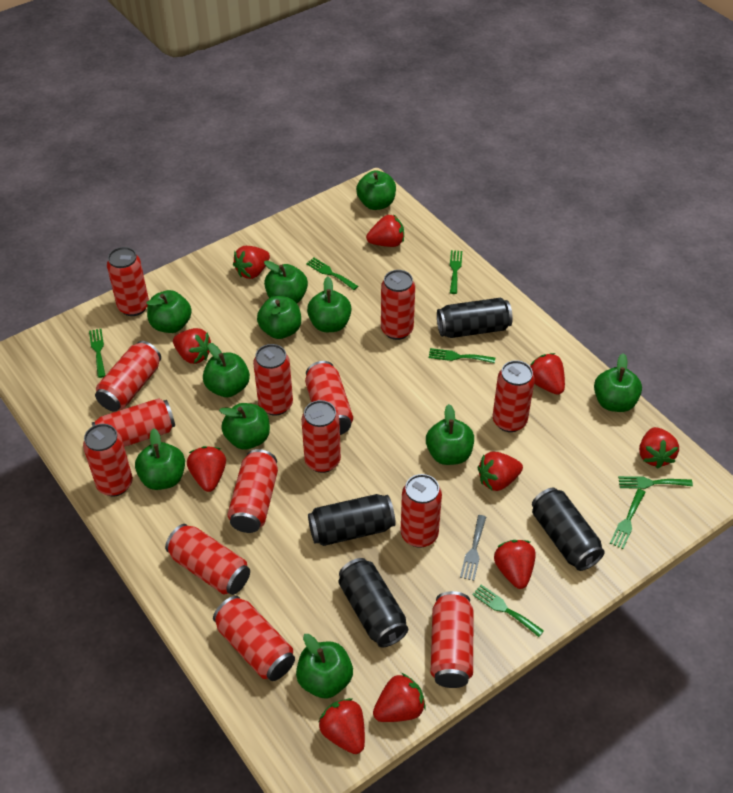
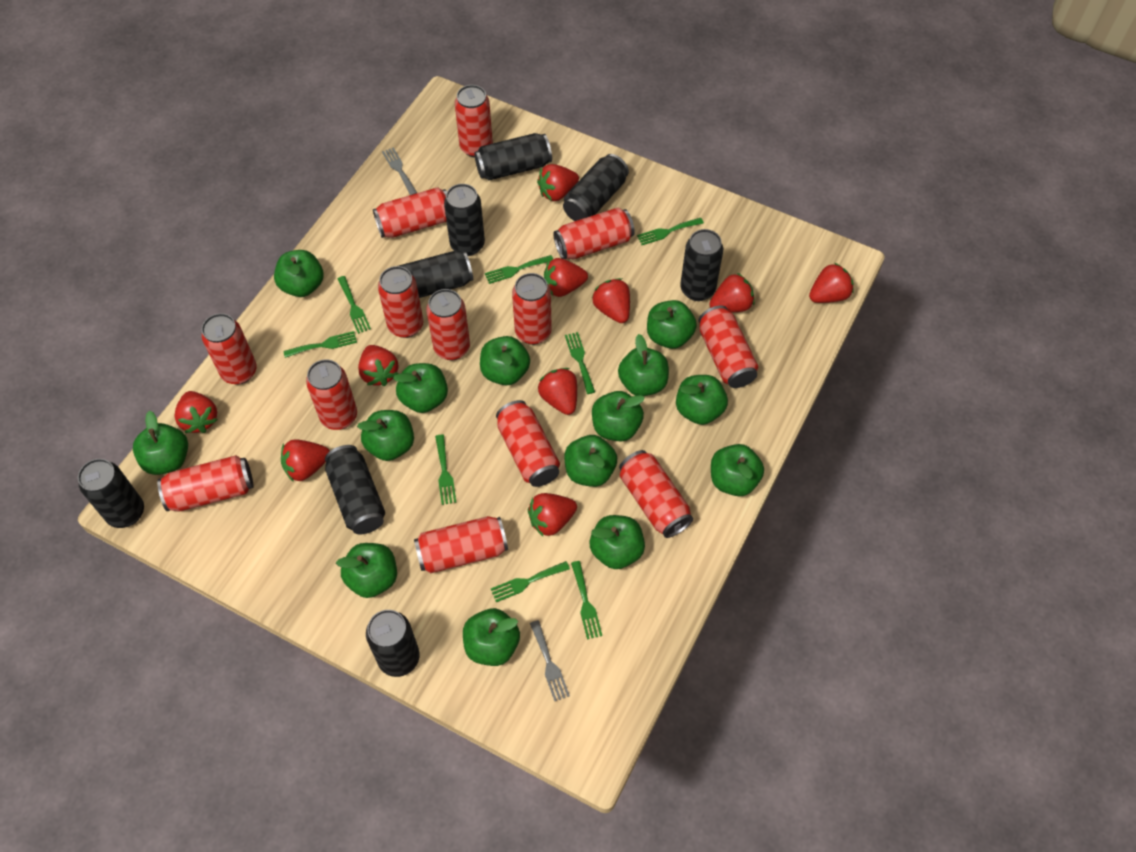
black can: [308,494,396,546] [339,558,408,647] [437,298,513,338] [532,488,605,571] = 4 -> [78,459,144,528] [325,445,385,534] [366,610,420,677] [399,251,473,298] [444,184,485,256] [474,133,552,180] [563,154,629,221] [680,229,723,301] = 8
green apple: [135,428,185,490] [146,290,192,333] [203,343,250,397] [219,403,270,450] [257,296,301,339] [264,261,308,303] [296,634,353,699] [307,277,352,332] [356,171,396,210] [426,404,474,465] [594,353,642,412] = 11 -> [133,411,188,475] [274,250,324,297] [336,543,397,598] [357,410,414,461] [393,363,448,413] [463,608,520,666] [480,336,530,385] [564,435,617,487] [590,515,645,569] [592,391,645,441] [618,334,669,396] [647,300,697,349] [676,375,728,425] [711,444,764,496] = 14
green fork: [89,329,105,378] [306,258,358,290] [429,348,495,363] [450,250,462,294] [472,585,544,637] [610,489,645,549] [618,476,693,489] = 7 -> [283,331,357,358] [337,276,371,334] [435,435,456,505] [485,255,553,284] [491,561,570,602] [565,332,595,394] [571,561,602,639] [637,218,704,245] = 8
grey fork: [460,515,486,581] = 1 -> [382,147,417,195] [530,620,570,701] = 2
red can: [83,424,133,496] [91,398,175,447] [95,341,161,412] [107,247,149,316] [165,524,250,595] [213,596,295,681] [227,449,278,533] [253,344,293,416] [301,400,341,473] [305,361,353,435] [381,270,415,340] [401,474,442,548] [430,591,474,688] [493,360,535,432] = 14 -> [157,455,254,512] [201,313,256,385] [306,359,357,430] [373,187,447,238] [378,266,423,338] [414,516,508,573] [426,289,470,360] [455,85,493,158] [496,400,560,487] [512,273,552,345] [553,208,635,259] [619,450,693,538] [699,306,758,388] = 13

